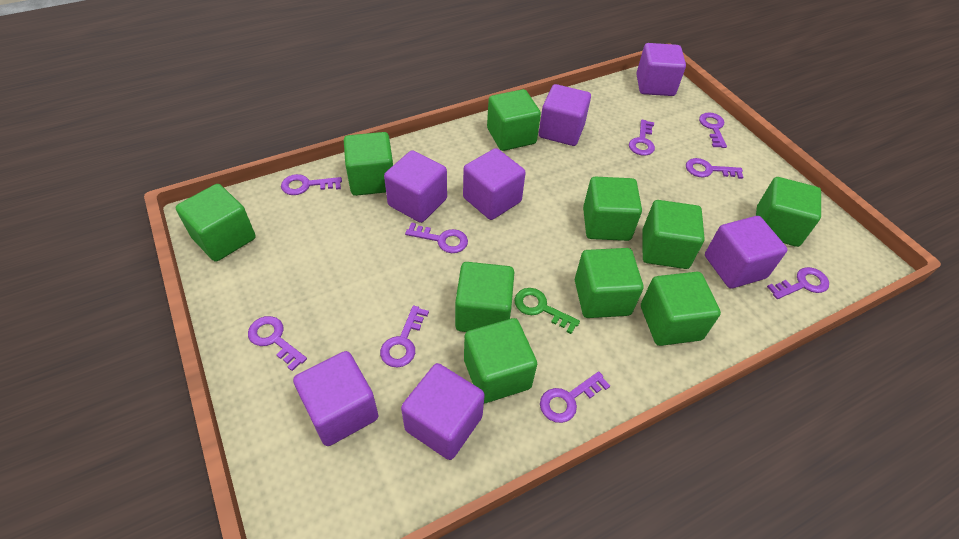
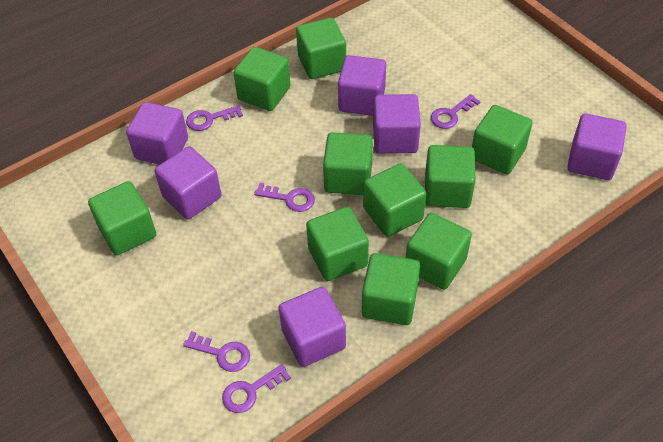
green key: [515,288,580,334] = 1 -> none = 0
purple cube: [293,351,378,446] [384,150,447,223] [401,363,485,460] [463,148,526,220] [539,84,591,146] [636,43,686,96] [705,216,787,289] = 7 -> [126,102,188,165] [155,146,221,219] [278,287,346,367] [338,55,386,116] [373,94,421,154] [567,113,627,180] = 6
purple key: [248,316,307,371] [281,174,342,195] [380,306,429,368] [405,222,468,253] [540,371,610,423] [629,120,655,156] [686,158,743,179] [699,112,727,148] [767,267,829,299] = 9 -> [183,331,250,372] [186,105,243,131] [222,364,291,413] [254,183,315,212] [431,94,481,129] = 5

